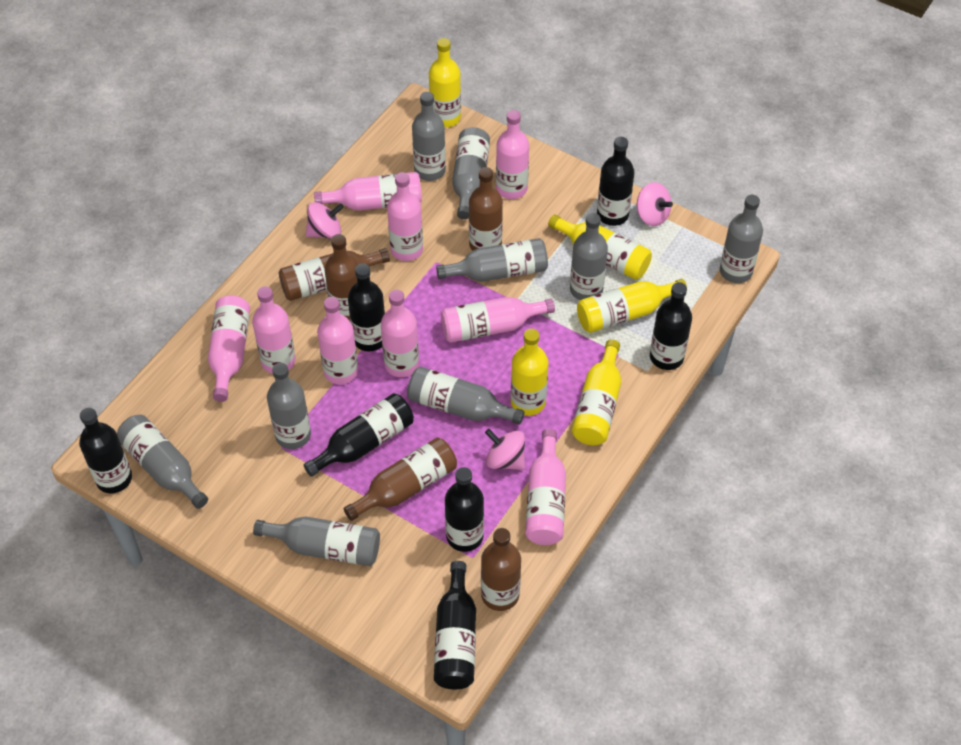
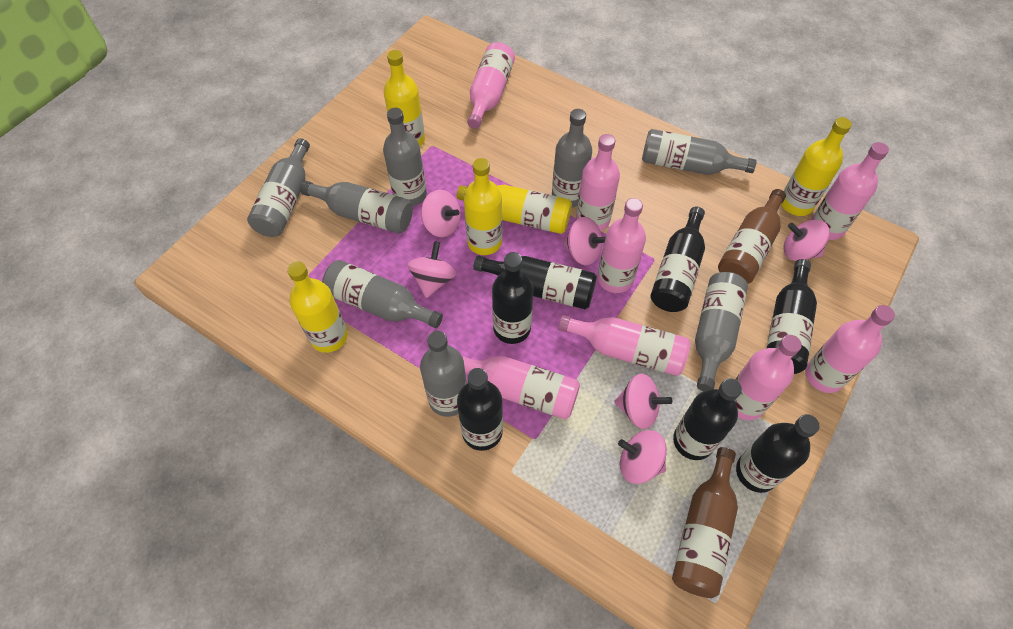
brown bottle: [279,248,390,301] [325,234,359,321] [344,438,457,521] [469,167,503,251] [481,528,521,611] = 5 -> [672,447,738,598] [718,189,786,284] = 2
grey bottle: [117,415,208,509] [253,516,380,566] [267,363,311,449] [407,366,524,425] [412,92,446,181] [436,238,548,282] [452,127,490,219] [570,213,608,300] [720,195,763,283] = 9 -> [247,138,310,237] [300,181,413,234] [322,260,443,328] [383,108,427,206] [420,331,467,417] [552,109,592,208] [642,129,757,175] [695,272,748,391] = 8
pink bottle: [208,295,250,402] [252,286,296,374] [314,172,422,211] [317,297,358,384] [381,290,419,377] [387,172,423,261] [441,297,555,343] [496,110,529,199] [525,429,566,545] = 9 -> [462,356,580,419] [467,42,515,129] [558,315,690,376] [576,134,620,231] [597,198,646,293] [735,335,802,420] [805,305,895,393] [811,142,889,240] = 8
pink spinning top: [306,202,344,239] [485,429,525,470] [637,182,673,226] = 3 -> [407,241,456,298] [421,190,461,237] [563,217,606,266] [614,374,672,429] [618,430,667,484] [784,220,830,261] = 6

